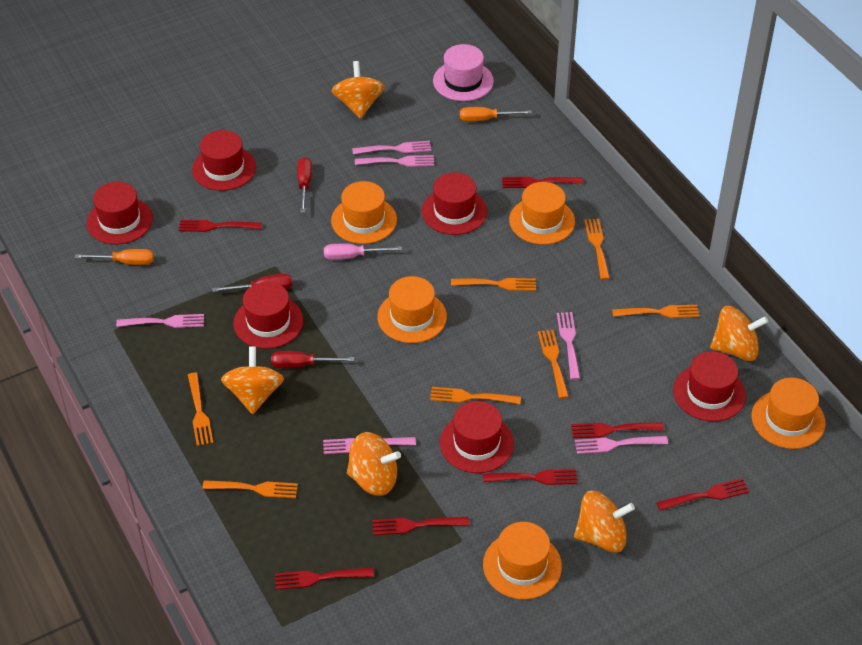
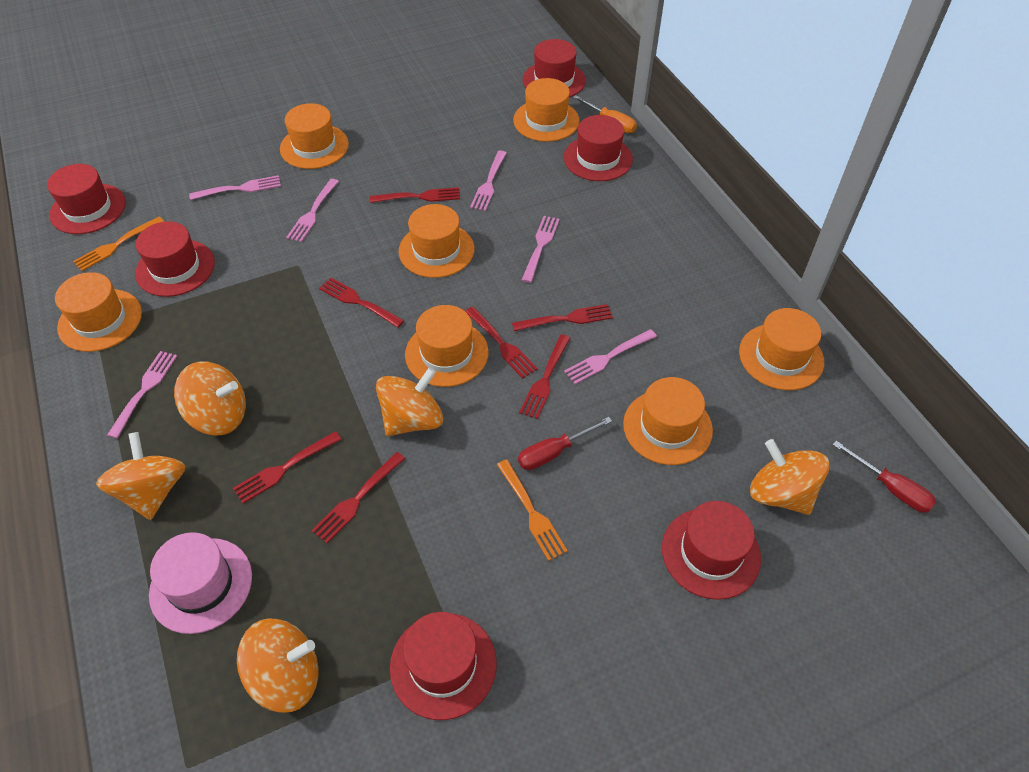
orange fork: [188,373,213,446] [202,480,298,498] [430,387,521,404] [451,278,536,291] [538,330,569,399] [584,219,610,280] [612,305,699,318] = 7 -> [73,216,164,271] [497,459,568,561] = 2
orange hat: [331,181,397,244] [377,276,447,343] [483,522,562,600] [509,182,575,245] [752,378,826,449] = 5 -> [55,272,142,352] [280,103,349,169] [399,204,474,278] [405,305,489,387] [513,78,580,142] [623,377,713,465] [739,308,824,390] = 7
orange screwdriver: [75,249,154,265] [460,107,532,121] = 2 -> [573,95,637,133] = 1
pink screwdriver: [324,244,402,260] = 1 -> none = 0
red screwdriver: [212,274,292,292] [271,351,354,368] [297,157,312,213] = 3 -> [518,417,612,470] [833,441,936,512] = 2

